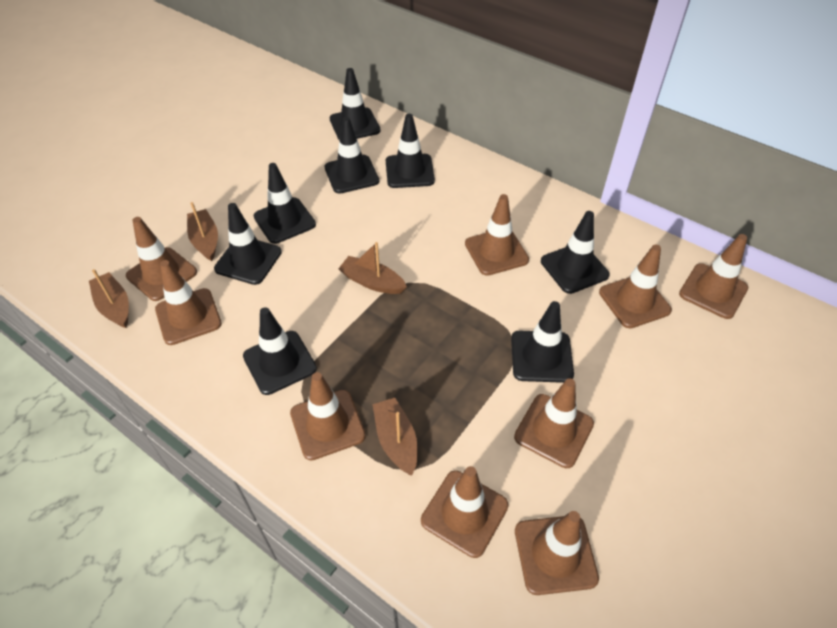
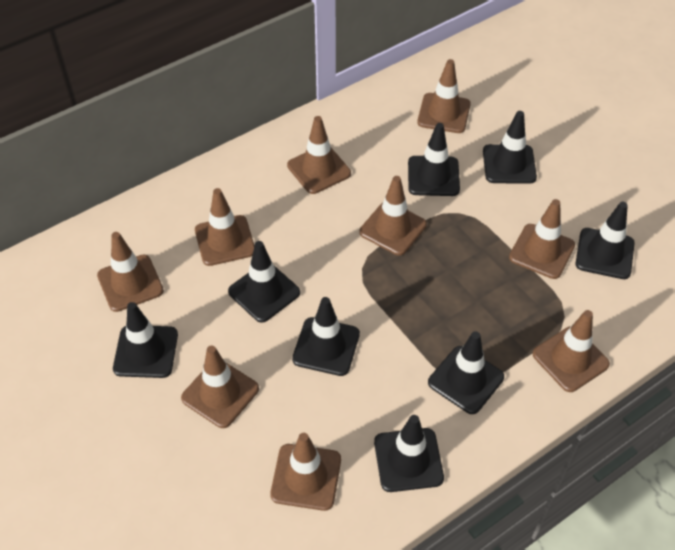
brown boat: [89,269,129,328] [187,202,218,261] [338,242,407,294] [373,398,417,475] = 4 -> none = 0

